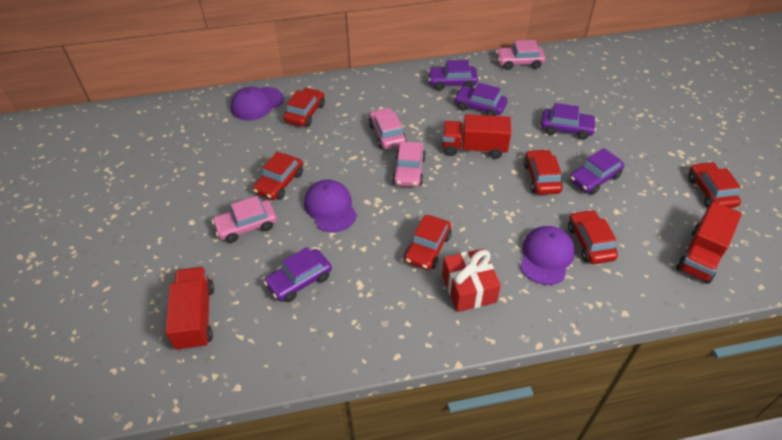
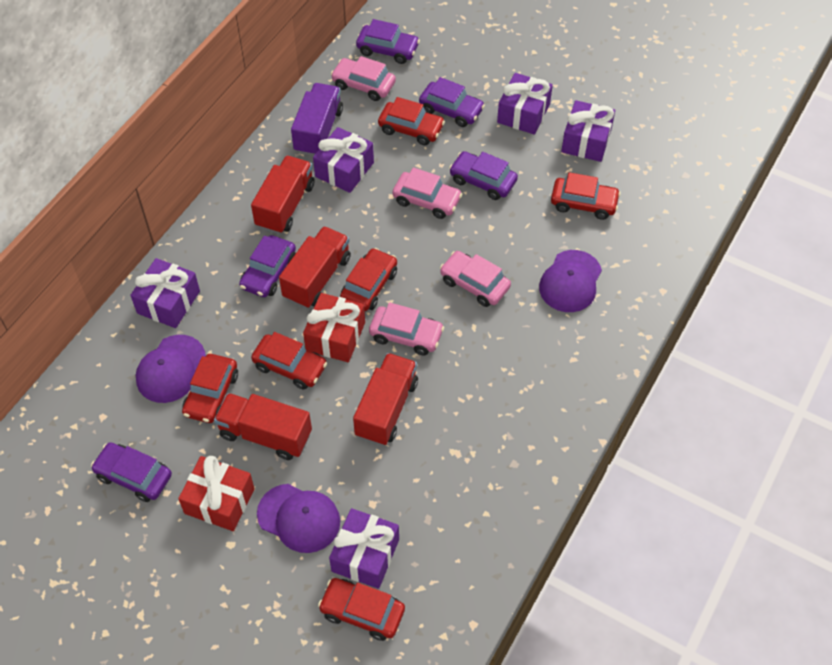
purple gift: none = 0 -> [130,258,200,328] [313,127,374,193] [329,508,399,589] [497,73,553,135] [561,100,615,162] = 5
purple truck: none = 0 -> [291,83,343,156] = 1
red gift: [442,249,501,312] = 1 -> [178,456,255,531] [303,293,365,362] = 2
red truck: [165,267,214,351] [443,114,511,159] [676,202,742,284] = 3 -> [214,393,312,460] [251,156,315,234] [279,226,351,308] [353,353,418,446] = 4

